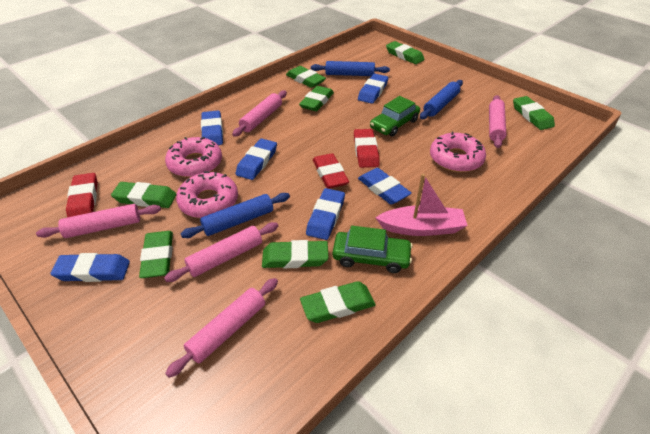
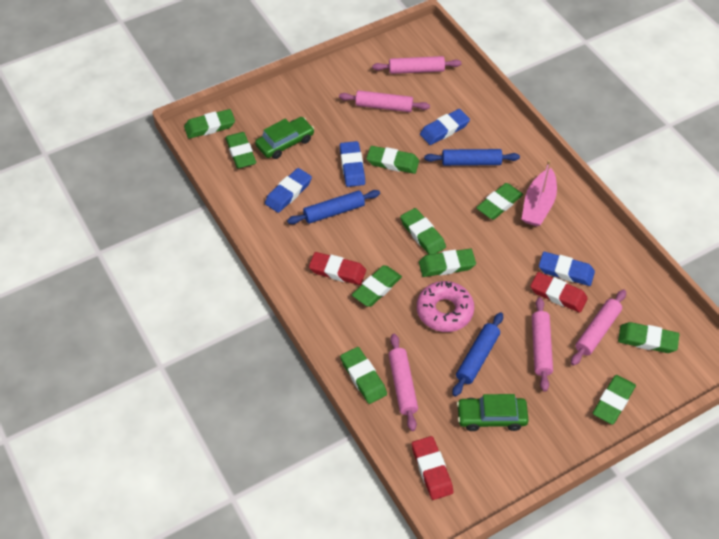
blue eraser: [51,253,130,282] [201,110,223,145] [236,138,277,180] [306,188,345,240] [358,74,388,104] [358,168,412,204] = 6 -> [265,168,312,213] [340,141,365,187] [420,109,470,145] [539,252,595,286] = 4
green eraser: [111,182,177,208] [139,231,173,278] [262,240,329,268] [286,66,326,88] [299,86,334,111] [300,281,376,323] [386,41,425,64] [513,96,555,130] = 8 -> [184,109,235,139] [225,132,256,169] [340,347,387,404] [352,265,402,307] [366,146,419,174] [400,208,446,255] [419,249,476,277] [476,183,523,220] [593,375,636,425] [618,322,679,353] = 10
pink donut: [165,137,222,178] [176,171,238,218] [430,132,486,172] = 3 -> [417,281,474,332] = 1

